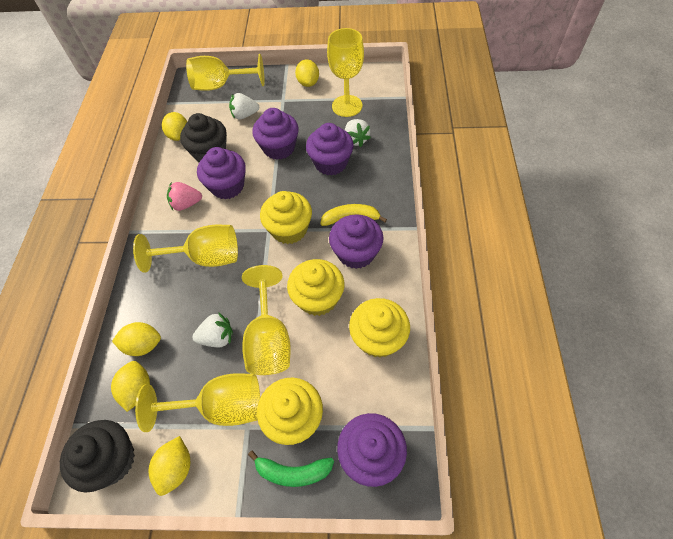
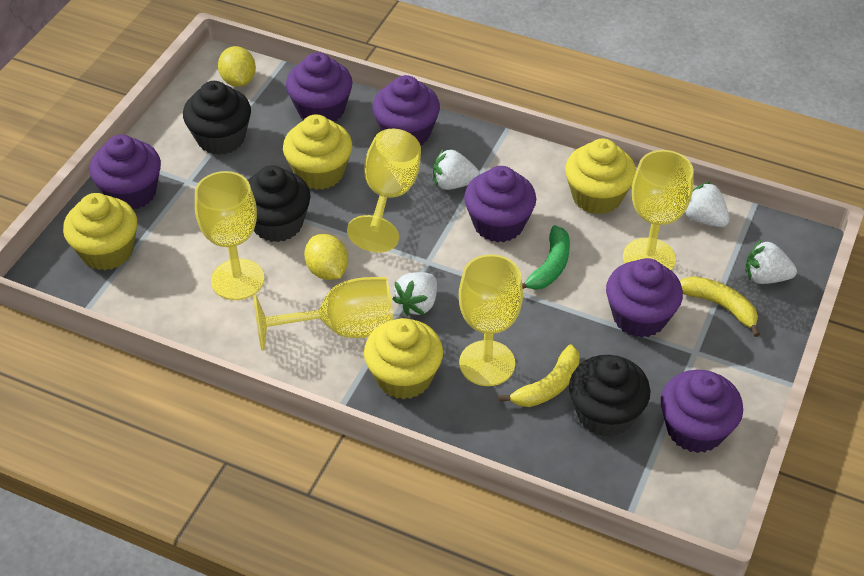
black cupcake: [60,420,135,493] [180,113,227,162] = 2 -> [183,81,251,155] [248,165,311,242] [569,355,650,437] = 3
pink strawberry: [167,182,202,211] = 1 -> none = 0
purple cupcake: [197,147,246,199] [252,108,299,160] [306,123,354,176] [329,214,384,269] [337,413,407,487] = 5 -> [90,135,161,209] [286,52,352,122] [372,75,440,145] [464,166,536,243] [606,258,683,338] [661,370,743,453] = 6
white strawberry: [192,312,233,347] [229,93,259,120] [345,119,371,147] = 3 -> [392,272,437,316] [433,149,480,190] [685,181,730,227] [745,240,797,284] = 4
yellow banana: [320,204,387,226] = 1 -> [498,345,580,407] [680,276,760,337] = 2
yellow lemon: [111,361,150,412] [112,322,161,356] [149,436,190,496] [162,112,187,141] [295,59,319,87] = 5 -> [218,46,256,87] [304,234,348,280] = 2

